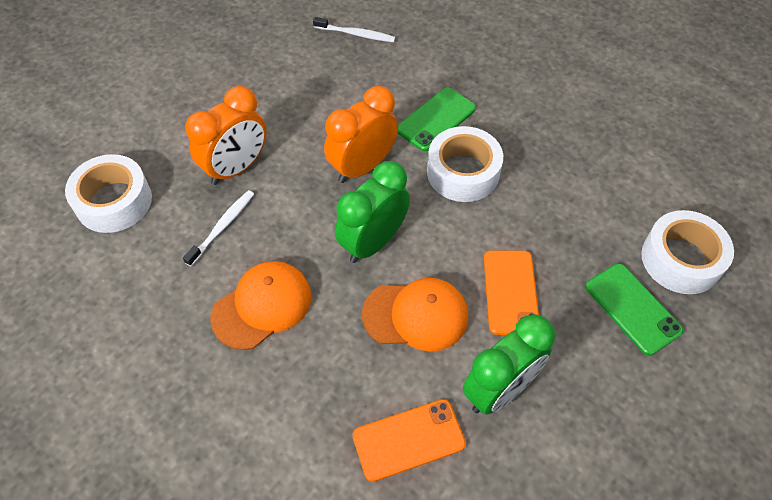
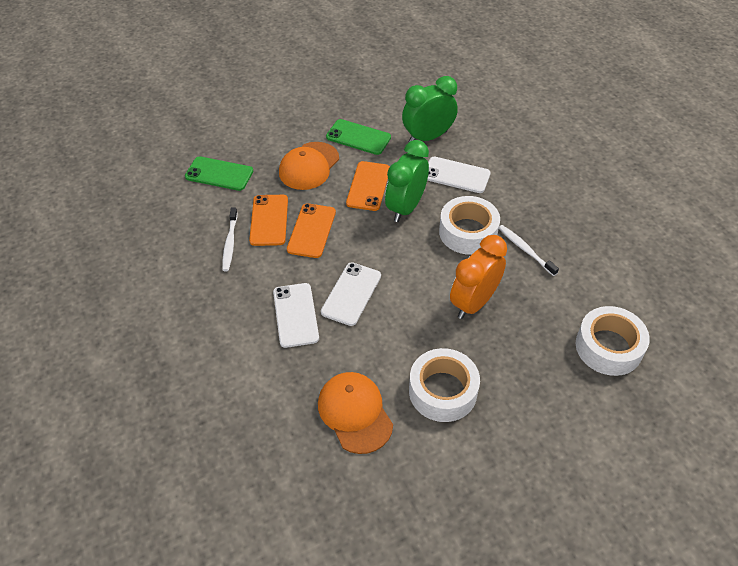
orange clock: [185,86,267,185] [324,86,398,183] = 2 -> [450,235,507,319] = 1
orange phone: [352,399,466,482] [484,250,539,335] = 2 -> [249,195,288,246] [287,203,336,258] [346,161,390,211] = 3
white phone: none = 0 -> [273,283,319,348] [321,262,381,326] [427,157,491,193] = 3

